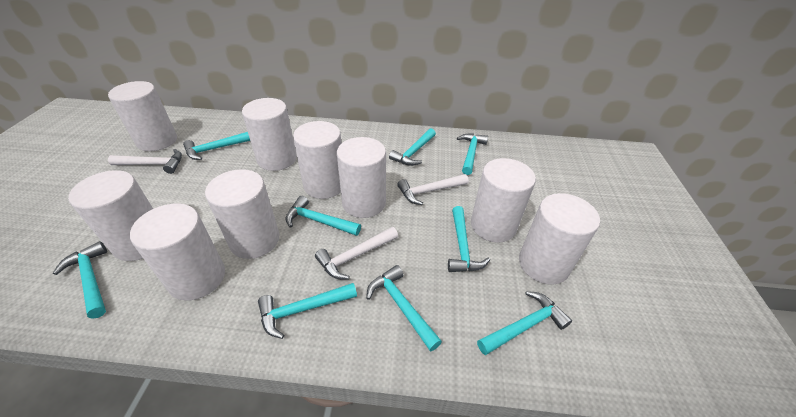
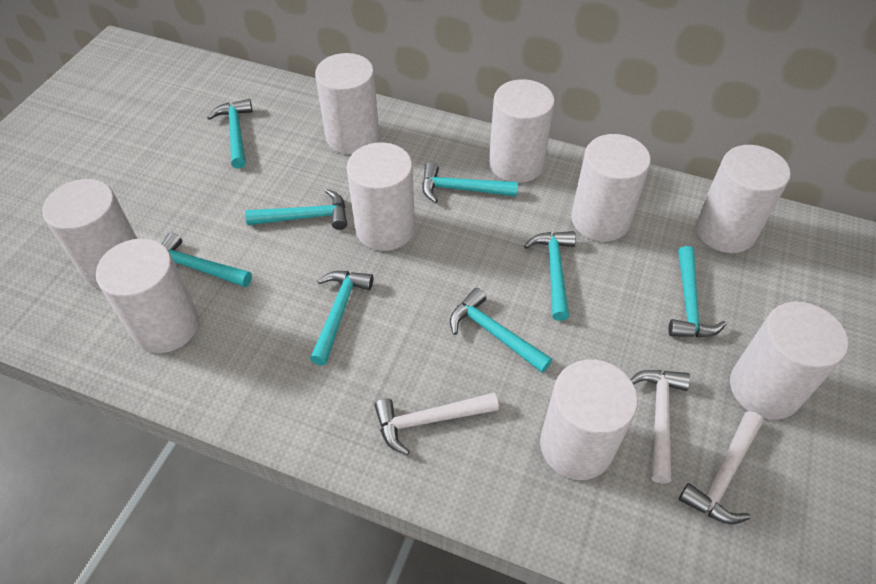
turquoise hammer: [53,241,107,319] [183,132,250,160] [258,283,357,339] [285,196,361,236] [366,265,442,352] [389,128,436,166] [448,206,490,272] [457,134,488,175] [477,291,572,355] = 9 -> [162,232,252,287] [207,99,253,169] [245,189,347,230] [310,271,373,365] [422,162,518,203] [450,288,552,373] [524,231,576,321] [668,246,726,337] = 8

